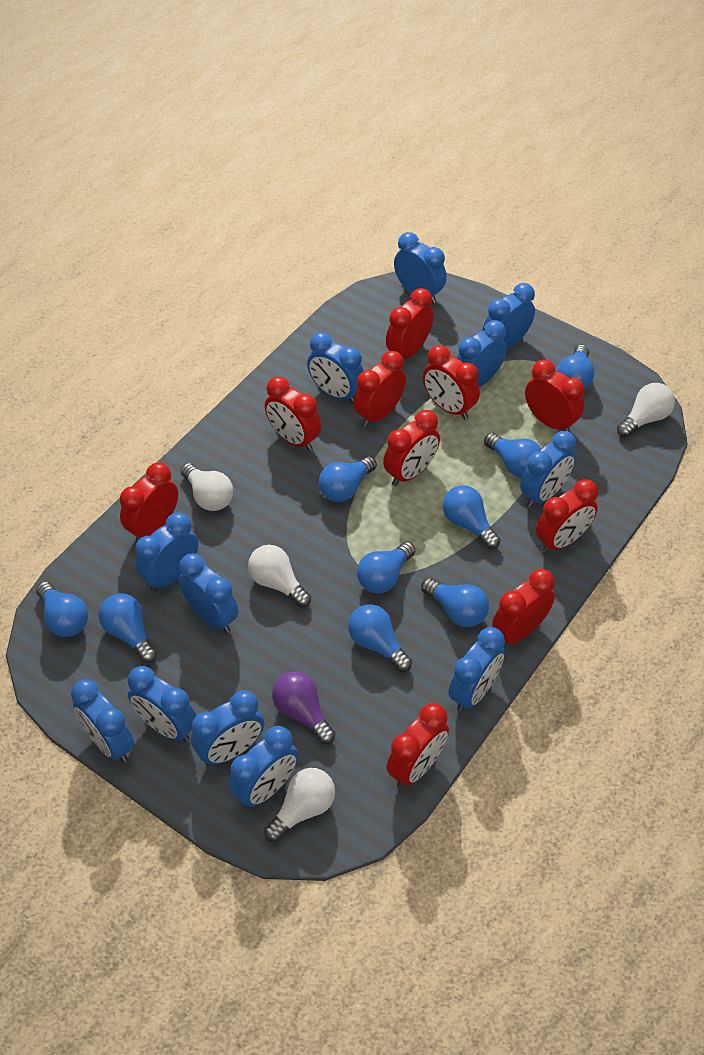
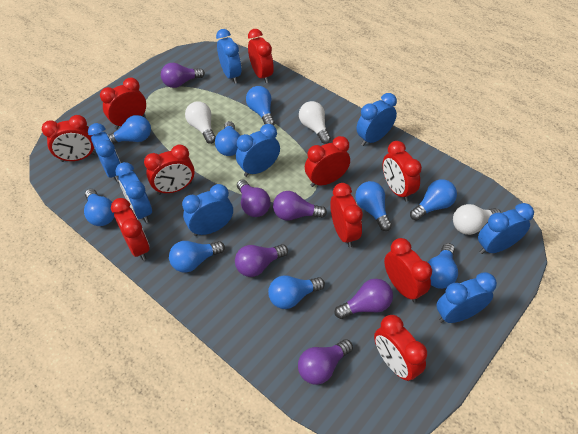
blue clock: [71,679,134,762] [128,666,196,742] [135,513,198,592] [179,554,238,633] [191,690,264,766] [229,726,298,808] [307,332,364,404] [394,232,447,304] [448,627,505,712] [457,320,507,387] [482,283,535,349] [520,431,576,508] = 12 -> [88,123,121,182] [115,162,152,223] [182,184,233,236] [216,29,242,84] [236,124,280,177] [356,93,397,146] [436,272,497,323] [478,203,534,254] = 8
purple light bulb: [272,672,336,744] = 1 -> [161,63,205,88] [235,244,288,277] [237,179,271,217] [273,191,327,221] [298,339,353,385] [334,279,393,319] = 6
white light bulb: [181,463,233,511] [248,545,311,608] [264,768,335,843] [617,383,675,438] = 4 -> [185,101,216,144] [299,101,331,144] [453,204,501,235] = 3

